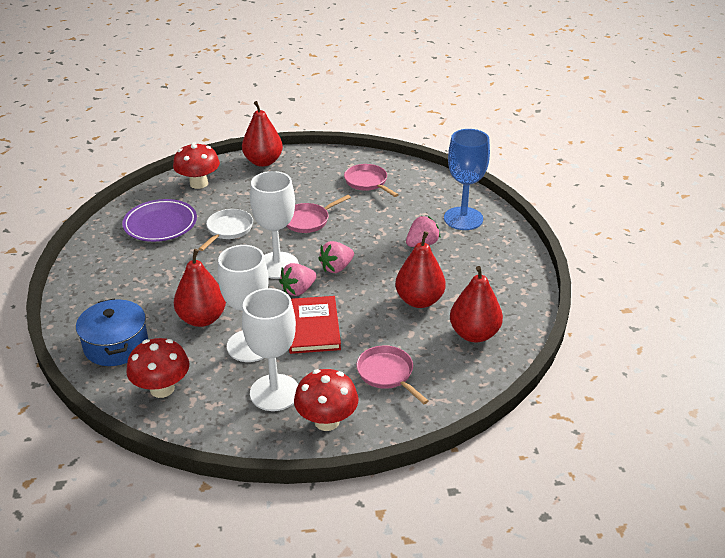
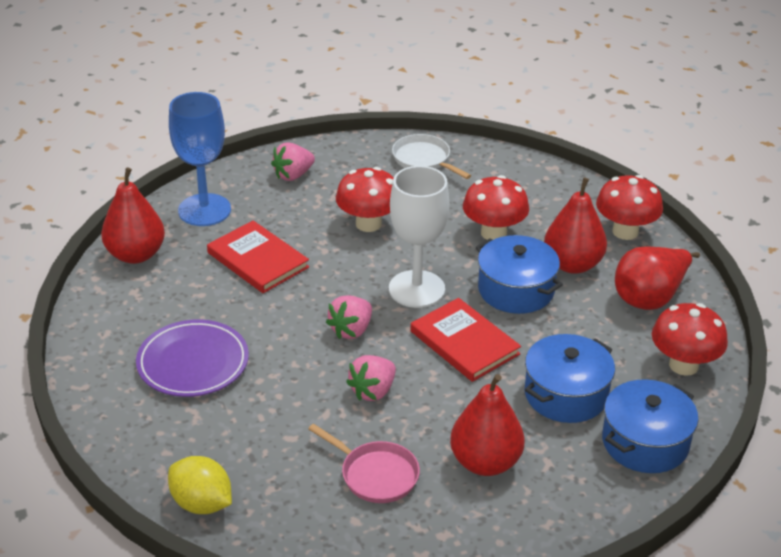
blue pot: [76,298,148,366] = 1 -> [476,235,563,314] [525,334,615,423] [602,379,698,473] = 3
pink pan: [286,195,351,233] [344,164,398,197] [356,346,428,404] = 3 -> [308,424,420,503] = 1
red book: [289,296,341,354] = 1 -> [207,220,309,293] [411,298,521,382] = 2
red mushroom: [126,338,189,398] [173,142,220,189] [294,369,359,431] = 3 -> [336,167,394,232] [463,175,529,240] [596,175,663,240] [652,303,728,376] = 4
white goblet: [218,245,269,362] [242,288,298,411] [250,171,299,279] = 3 -> [389,166,449,308] = 1
yellow lemon: none = 0 -> [168,456,232,514] = 1

